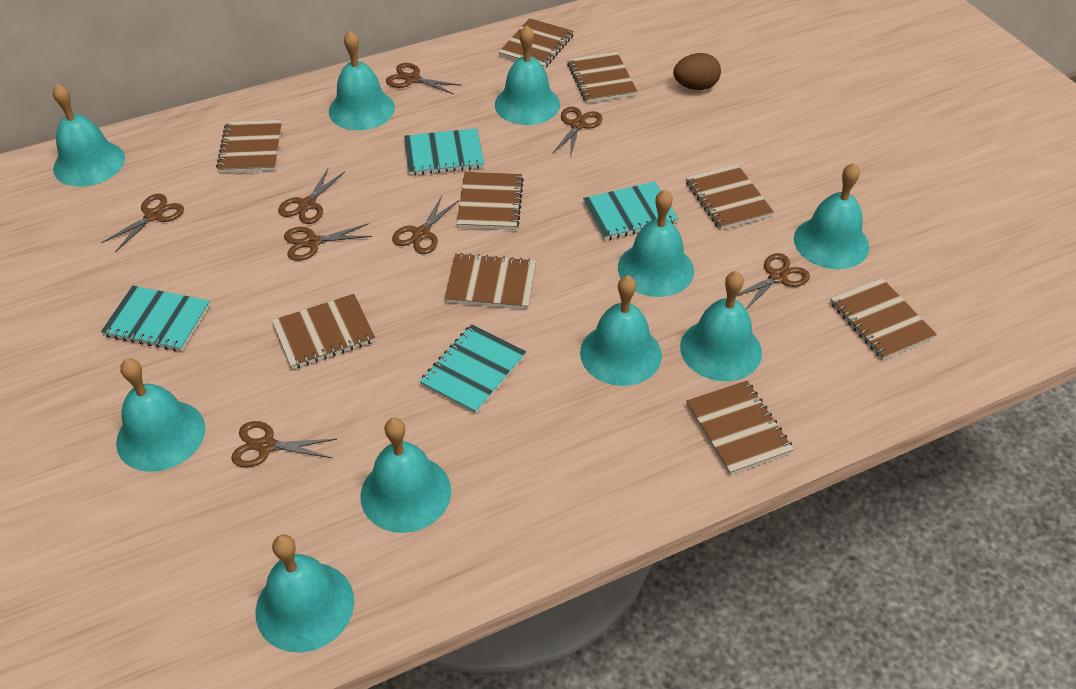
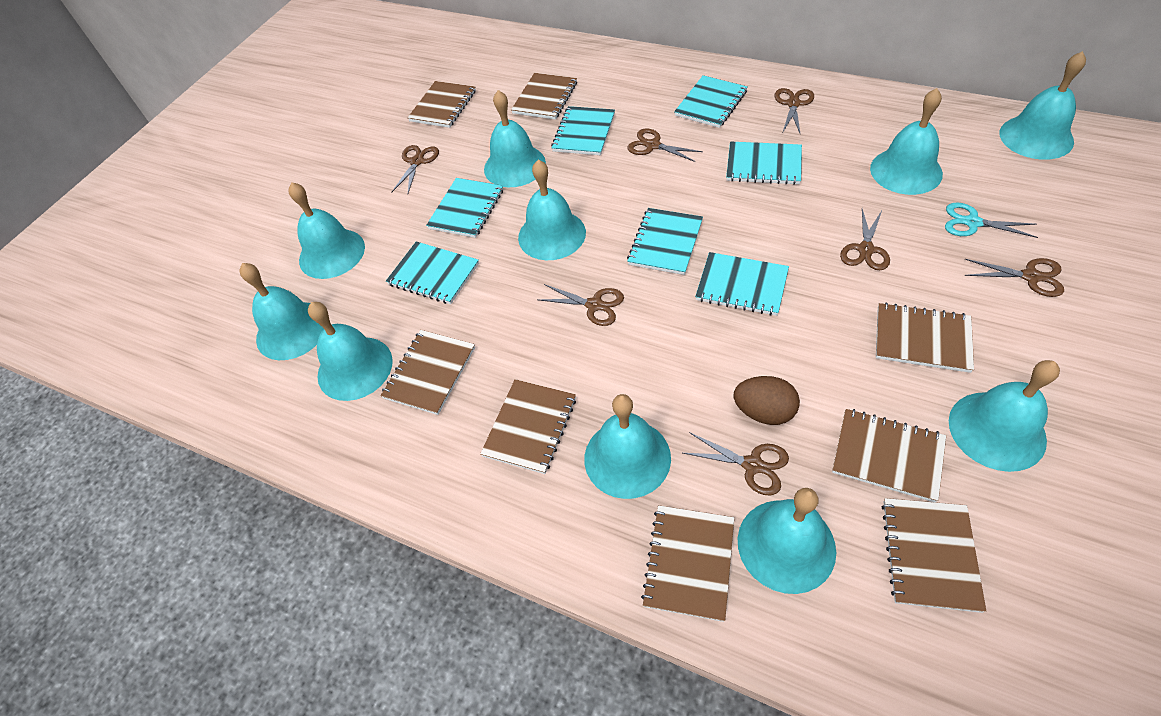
brown notebook: [216,120,282,173] [272,294,376,369] [444,253,536,310] [457,172,524,230] [498,18,574,69] [567,52,638,103] [686,164,774,230] [686,381,794,475] [830,278,937,360] = 9 -> [380,330,475,415] [407,81,476,128] [480,379,576,474] [511,73,577,120] [641,505,734,622] [832,409,946,502] [876,303,974,373] [882,498,986,613] = 8
brown scissors: [101,194,184,252] [231,421,337,468] [278,167,345,224] [284,223,372,261] [386,63,462,94] [392,196,459,254] [552,107,603,158] [737,253,810,309] = 8 -> [392,145,439,193] [537,284,624,326] [627,128,703,162] [683,432,789,495] [774,88,814,133] [840,209,890,270] [965,258,1064,297] = 7
turquoise notebook: [101,286,210,351] [404,128,484,176] [420,324,526,414] [583,181,678,240] = 4 -> [386,241,479,304] [426,178,503,238] [551,106,615,155] [627,208,703,275] [674,75,747,128] [695,252,789,316] [726,141,802,185] = 7
turquoise scissors: none = 0 -> [945,203,1038,238] = 1

